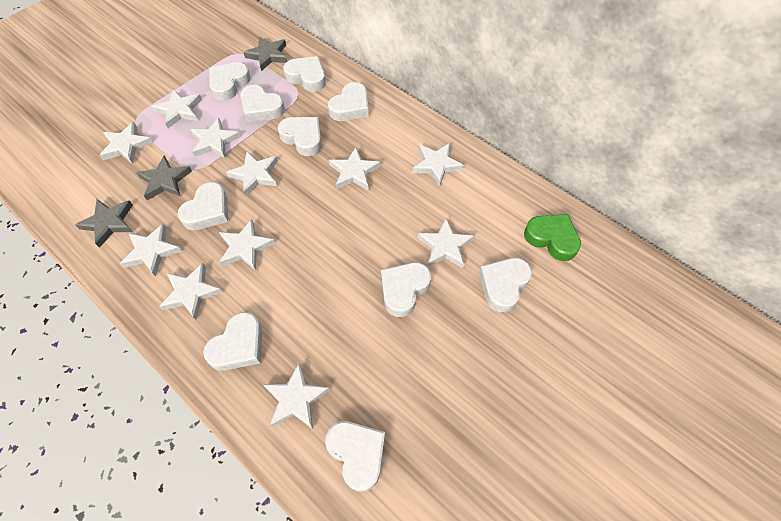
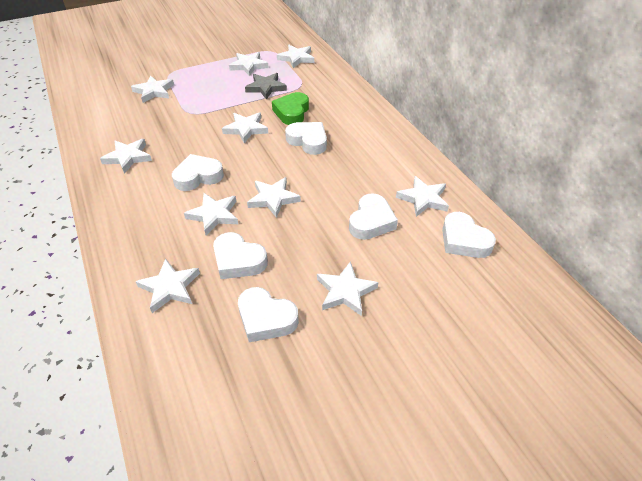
grey star: [75,199,133,248] [136,155,192,201] [243,37,287,71] = 3 -> [245,73,287,100] = 1
white heart: [177,182,228,230] [203,312,262,371] [209,62,251,101] [240,85,285,122] [278,117,322,156] [283,56,326,92] [325,421,385,492] [328,82,369,121] [381,262,431,317] [479,258,532,312] = 10 -> [172,154,224,191] [213,232,268,279] [238,287,299,342] [285,122,327,155] [349,193,398,240] [442,212,496,258] = 6
white star: [99,122,153,164] [120,223,182,277] [152,89,202,128] [159,263,222,320] [190,118,241,158] [219,219,275,271] [226,152,278,196] [264,363,330,429] [329,147,380,190] [412,143,464,186] [417,218,474,268] = 11 -> [100,139,152,174] [131,75,174,103] [135,258,200,313] [184,193,238,235] [222,113,268,143] [229,52,269,76] [247,177,301,218] [277,45,314,68] [317,261,378,316] [396,176,449,217] = 10

